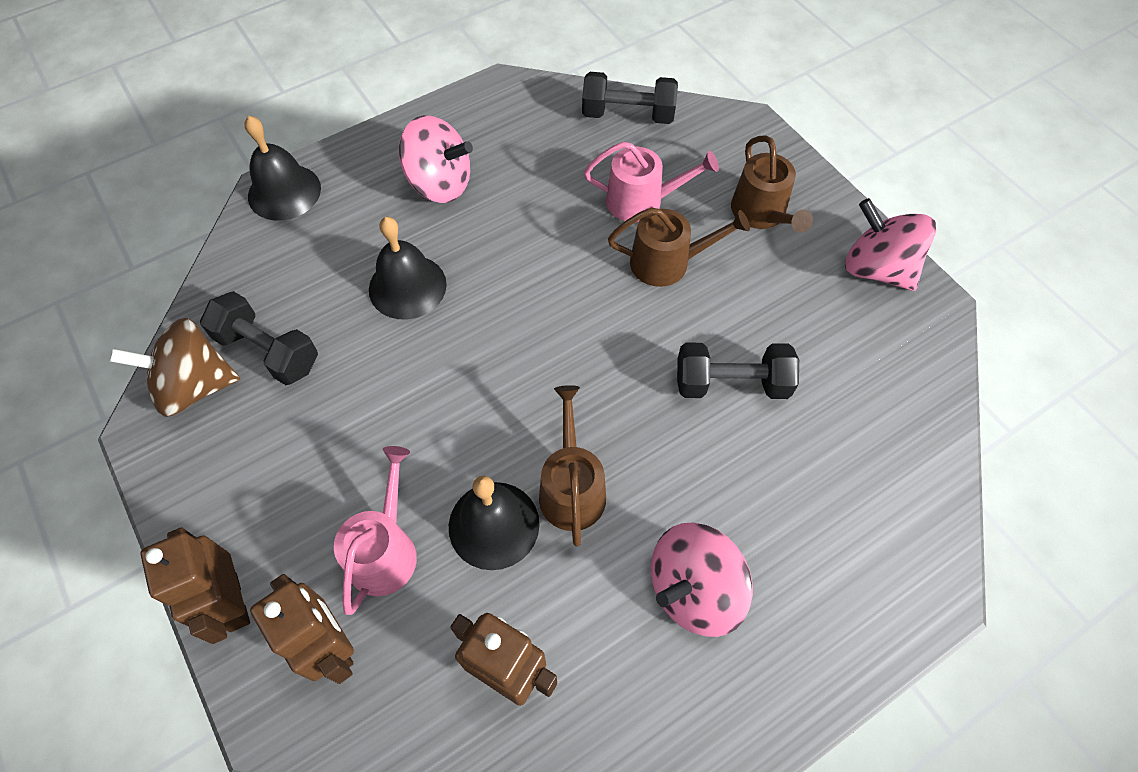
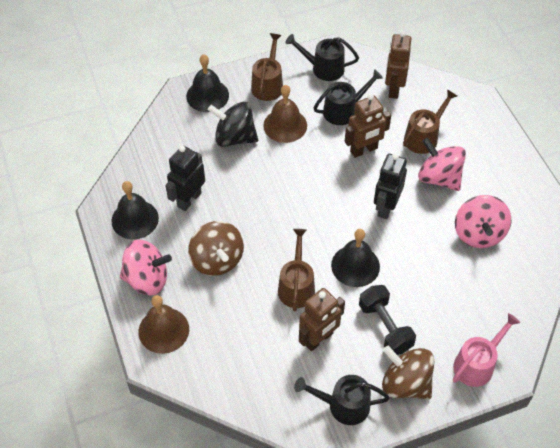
black dumbbell: [200,291,318,385] [582,72,678,124] [677,343,799,399] = 3 -> [359,285,416,355] = 1
black robot: none = 0 -> [165,146,205,211] [374,153,407,219] = 2
black spinning top: none = 0 -> [208,102,258,147] = 1
black watering can: none = 0 -> [285,34,359,81] [294,375,390,425] [314,69,383,125] = 3
brown bell: none = 0 -> [138,295,189,354] [263,85,307,143] = 2
brown spinning top: [109,318,240,417] = 1 -> [188,221,244,276] [382,346,434,399] = 2
pink watering can: [334,446,417,615] [584,142,719,222] = 2 -> [453,313,520,387] = 1

